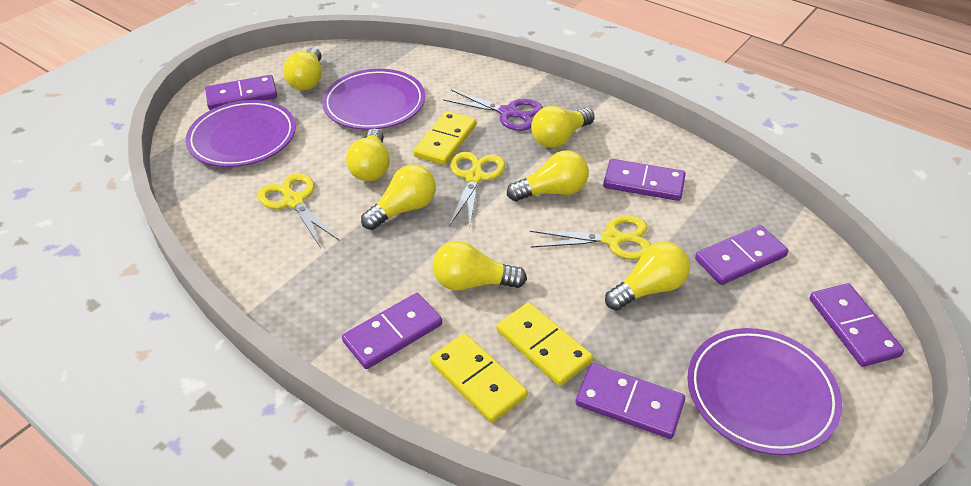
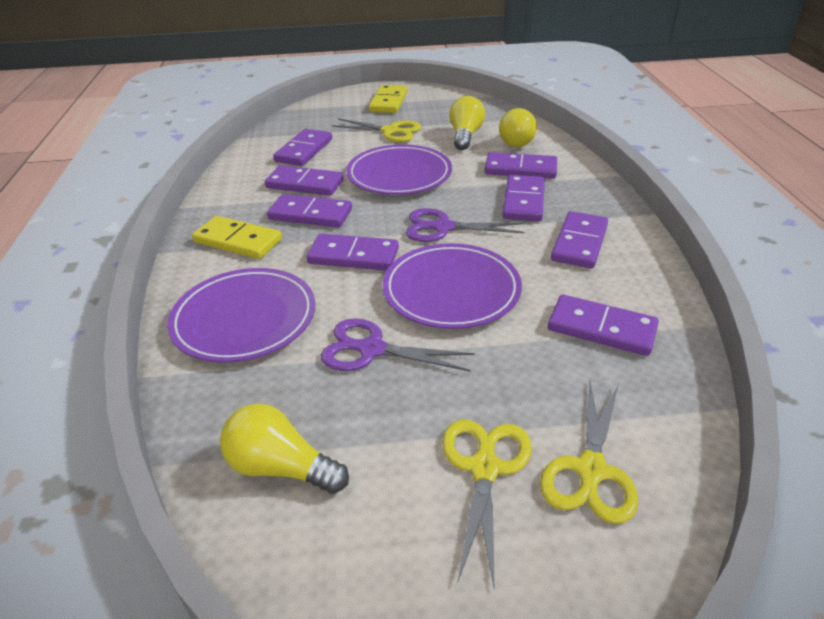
purple domino: [205,75,277,110] [342,293,442,369] [576,364,685,439] [603,159,686,201] [695,225,789,285] [810,283,904,367] = 6 -> [265,165,344,196] [267,194,352,228] [273,129,332,166] [307,234,399,271] [485,152,557,179] [502,175,545,221] [548,295,659,356] [551,211,608,268] = 8
purple scissors: [443,90,543,131] = 1 -> [321,319,475,371] [406,208,525,242] = 2
yellow domino: [413,111,477,165] [430,333,527,423] [497,302,593,386] = 3 -> [192,216,282,259] [369,85,407,113] = 2
yellow light bulb: [283,48,322,91] [346,128,390,182] [361,164,436,230] [432,241,527,291] [507,150,589,201] [531,106,595,148] [605,242,690,311] = 7 -> [220,403,349,494] [449,96,485,150] [499,108,537,147] = 3

